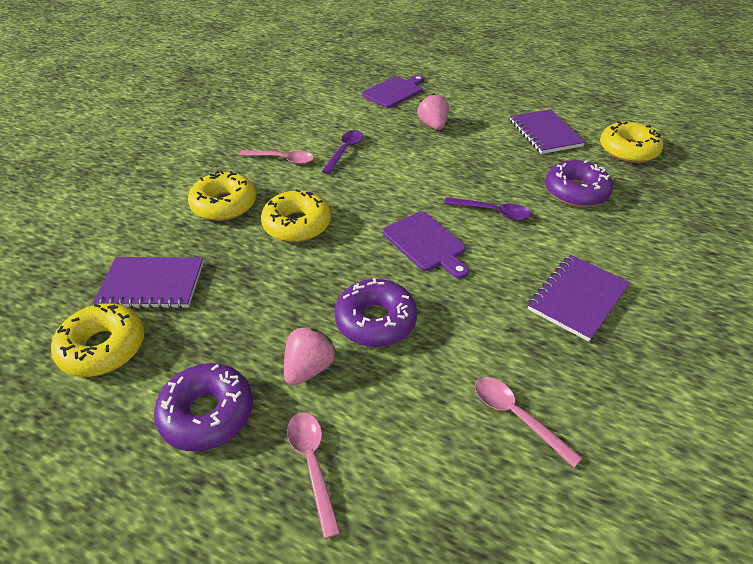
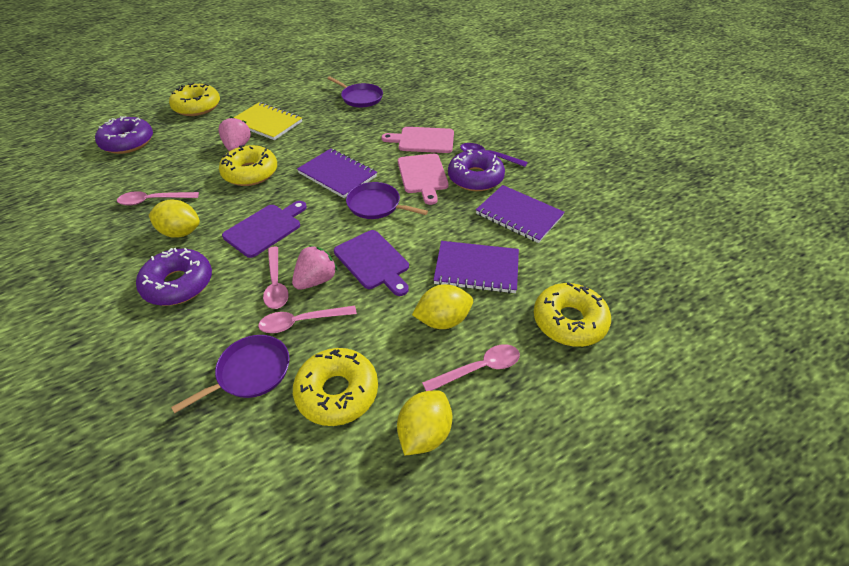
pink cutting board: none = 0 -> [381,127,454,153] [398,154,449,205] = 2
pink spoon: [239,150,314,164] [287,412,341,539] [475,377,582,467] = 3 -> [117,191,199,206] [258,305,357,333] [263,247,289,309] [422,344,520,391] = 4
purple pan: none = 0 -> [171,335,289,413] [327,76,383,107] [346,182,428,219] = 3
purple spoon: [321,130,363,174] [444,197,531,220] = 2 -> [460,143,528,167] = 1
yellow lemon: none = 0 -> [149,200,200,238] [397,391,452,455] [412,284,473,329] = 3
yellow notebook: none = 0 -> [234,102,302,140] = 1

